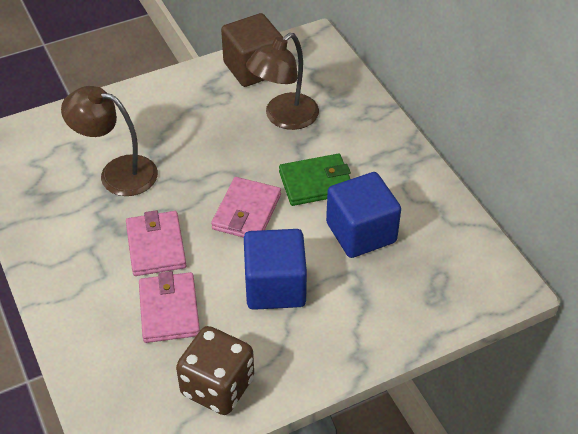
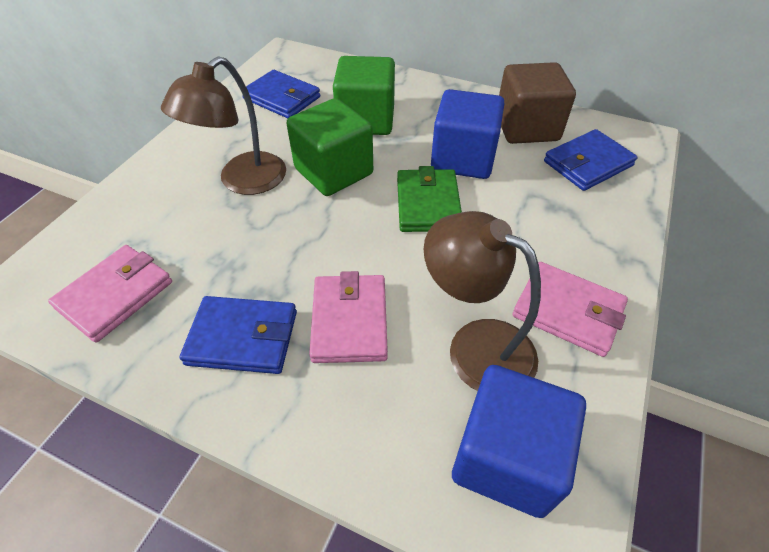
blue wallet: none = 0 -> [179,296,297,374] [243,70,320,118] [544,129,637,191] = 3
brown dice: [176,326,254,415] = 1 -> none = 0
green cube: none = 0 -> [286,98,373,196] [333,56,395,135] = 2

